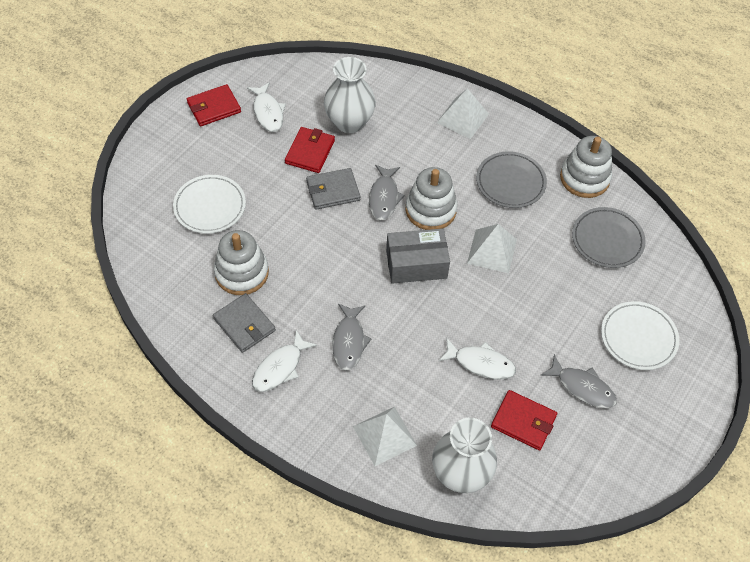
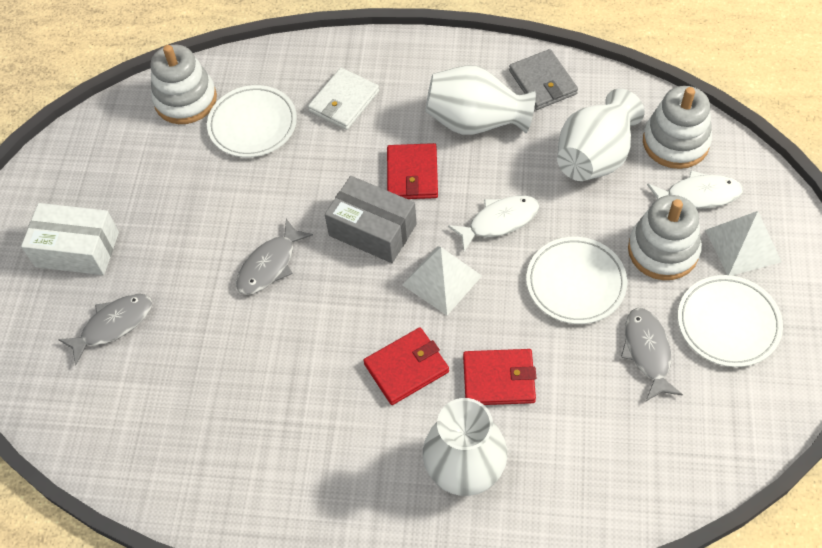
grey plate: [476,151,547,208] [572,207,646,268] = 2 -> none = 0
grey wallet: [213,293,276,353] [306,168,360,210] = 2 -> [509,49,578,110] = 1
white box: none = 0 -> [21,203,119,275] = 1
white fish: [247,82,286,132] [252,330,317,392] [438,338,516,380] = 3 -> [448,195,540,252] [647,170,743,208] = 2
white plate: [173,175,246,234] [601,301,679,370] = 2 -> [207,85,297,157] [526,237,627,324] [678,275,783,367] = 3
white pyramid: [353,407,417,466] [437,88,489,139] [467,224,517,273] = 3 -> [403,246,482,315] [705,211,782,276] = 2
white vase: [324,57,376,133] [432,418,497,493] = 2 -> [423,398,507,496] [426,65,536,135] [557,89,644,181] = 3
white wallet: none = 0 -> [308,68,379,130] = 1

